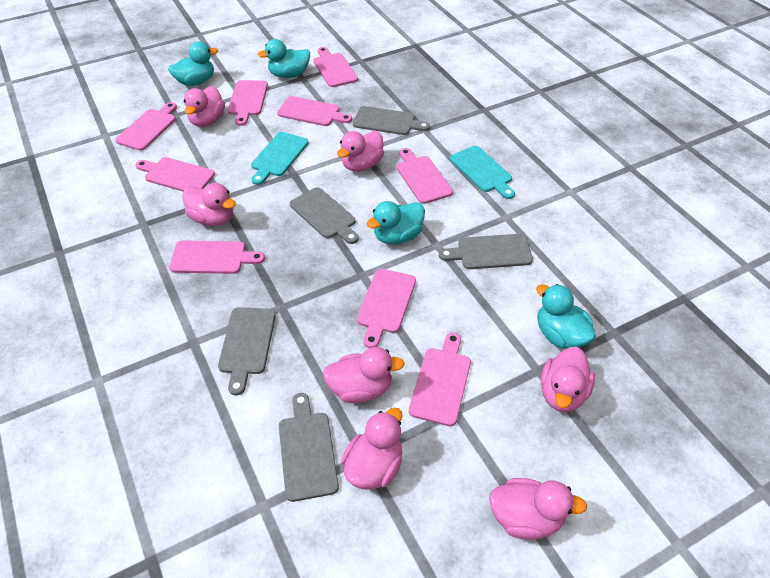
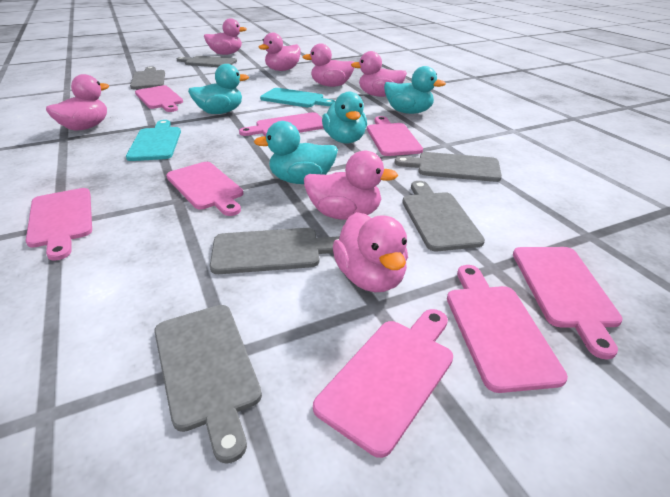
grey cutting board: [218,307,276,396] [279,393,339,502] [290,187,359,244] [353,106,430,135] [439,234,533,269] = 5 -> [130,66,165,89] [154,305,262,464] [177,56,237,67] [210,228,340,274] [395,152,502,182] [402,181,485,251] = 6
pink cutting board: [115,102,177,151] [135,157,215,192] [169,240,265,274] [228,80,268,126] [277,96,352,126] [314,47,358,87] [357,269,416,348] [396,148,453,204] [409,332,471,426] = 9 -> [26,188,92,261] [135,85,183,112] [166,162,243,216] [239,112,324,136] [313,309,453,458] [367,116,423,156] [447,265,568,393] [513,247,623,359] = 8

